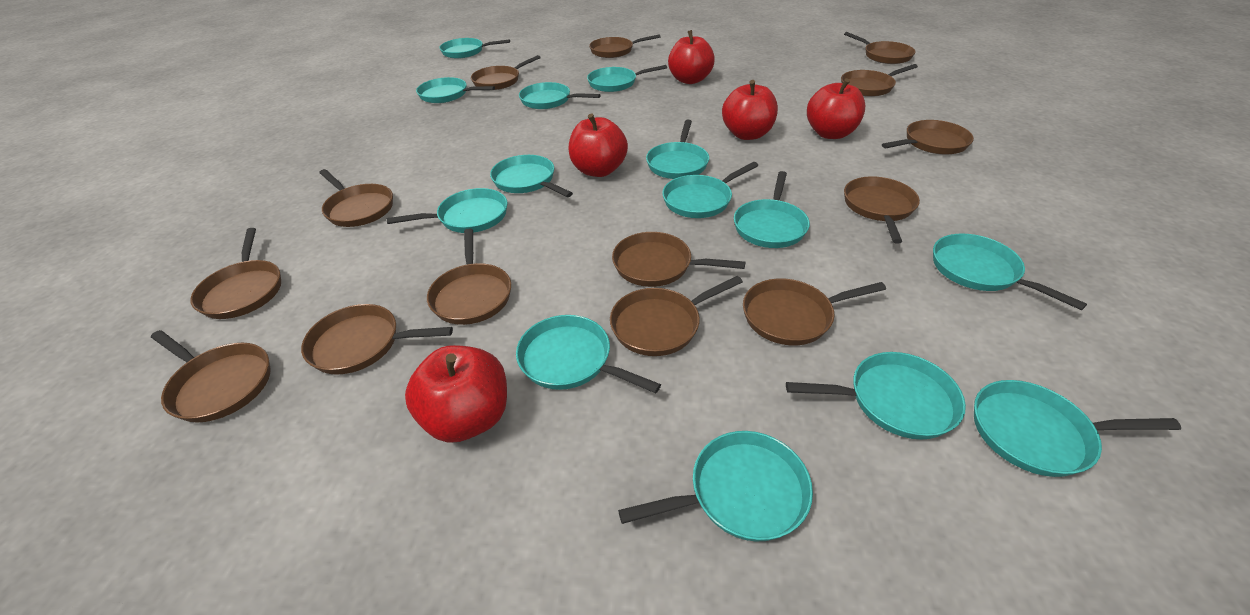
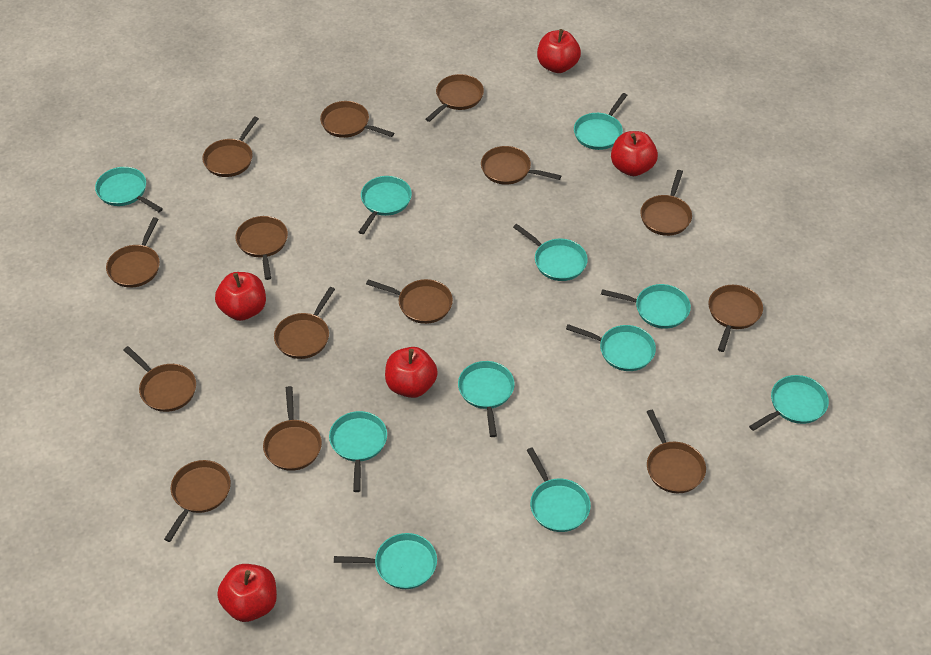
turquoise pan: [387,188,508,233] [416,77,495,103] [439,38,510,59] [490,155,573,197] [516,315,661,393] [519,82,600,109] [587,65,667,92] [618,431,813,541] [646,120,709,179] [662,162,758,218] [734,171,810,248] [786,352,966,440] [933,234,1087,310] [974,380,1181,477] = 14 -> [95,167,163,212] [329,411,387,492] [334,533,437,589] [359,176,412,234] [458,361,515,437] [513,224,588,281] [527,447,591,532] [566,324,656,371] [574,93,627,150] [601,284,691,329] [749,375,829,431] = 11

